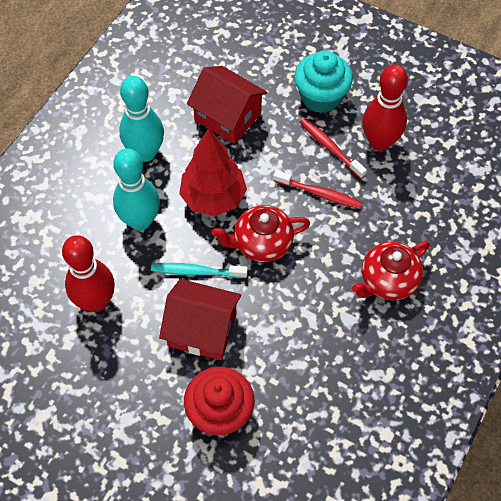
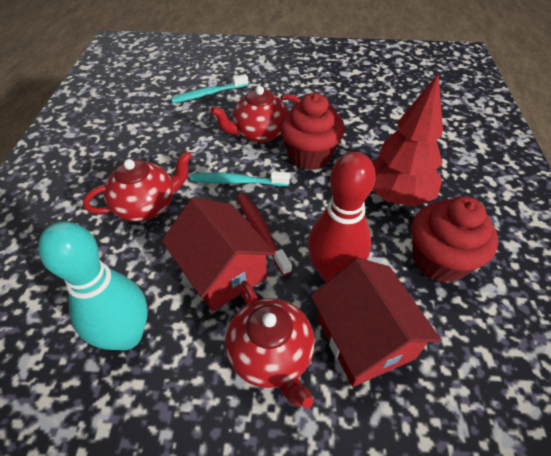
red bowling pin: [62,235,115,312] [362,64,408,151] = 2 -> [308,152,376,282] = 1
red cupcake: [184,367,254,436] = 1 -> [280,93,345,170] [412,196,498,283] = 2
red teapot: [211,205,310,262] [352,241,430,301] = 2 -> [83,151,192,222] [210,86,300,143] [225,281,315,409] = 3
red toothbrush: [273,170,362,209] [300,118,367,179] = 2 -> [237,193,292,276] = 1
turquoise bowling pin: [113,148,160,230] [119,76,164,162] = 2 -> [38,221,148,351] = 1
turquoise cupcake: [294,50,353,113] = 1 -> none = 0
turquoise toothbrush: [151,263,248,278] = 1 -> [171,74,248,103] [190,172,290,186] = 2

